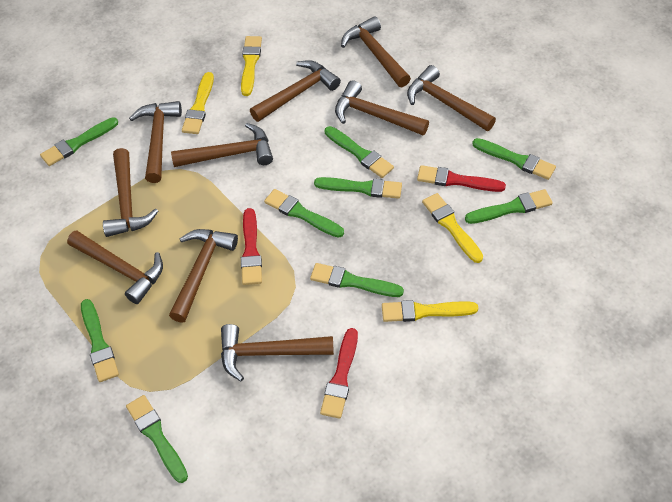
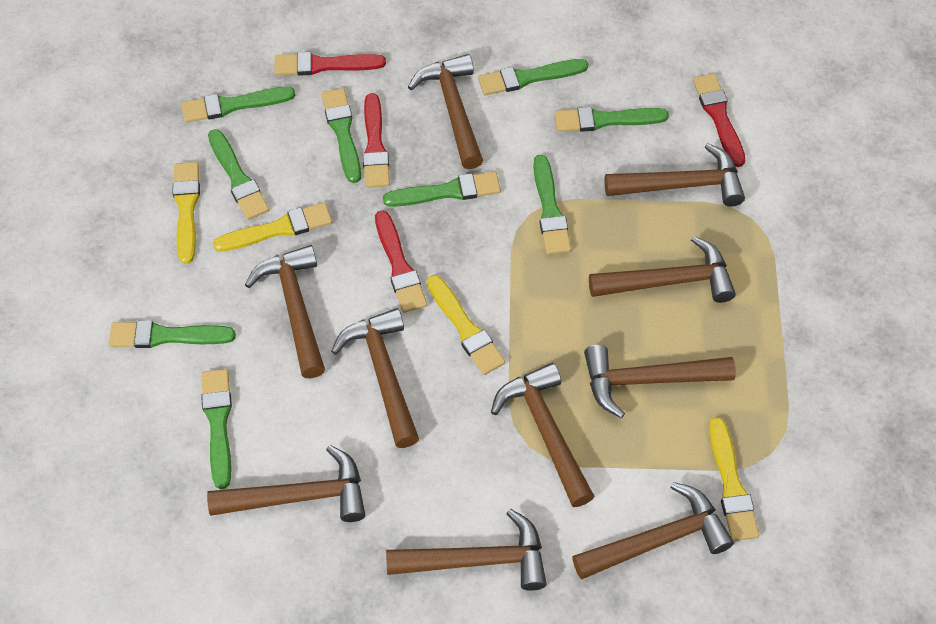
red brush: [241,208,262,285] [320,328,358,419] [417,165,506,192] = 3 -> [274,52,386,76] [363,93,390,188] [375,210,427,313] [693,73,745,167] = 4

